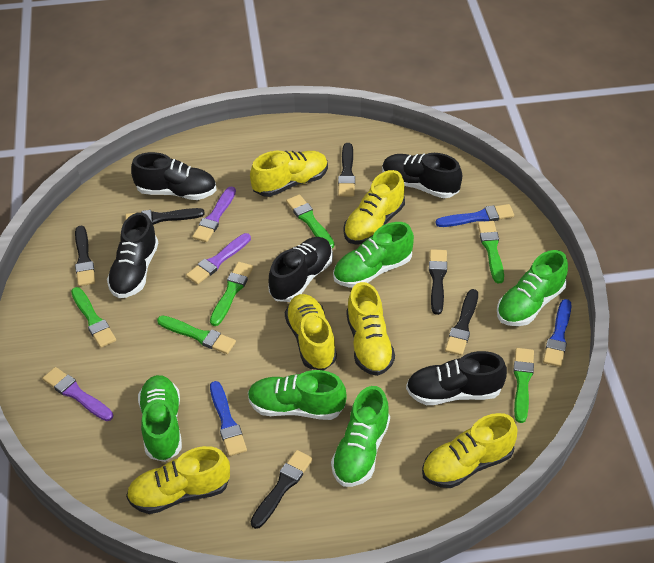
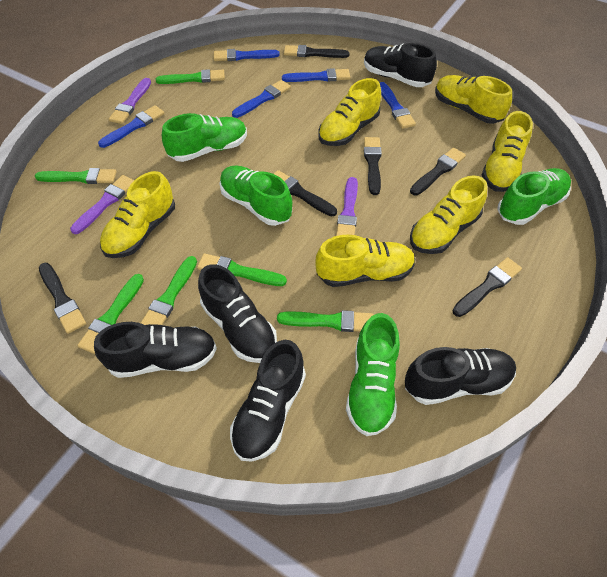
blue brush: [210,381,247,456] [436,204,514,227] [543,299,572,367] = 3 -> [98,105,164,148] [214,49,280,61] [232,80,291,118] [282,68,350,82] [380,82,416,129] = 5
green shoe: [138,375,182,462] [248,370,347,420] [331,386,390,487] [333,222,414,288] [497,250,568,326] = 5 -> [162,113,247,162] [219,165,292,226] [346,313,400,436] [497,168,571,225] = 4

